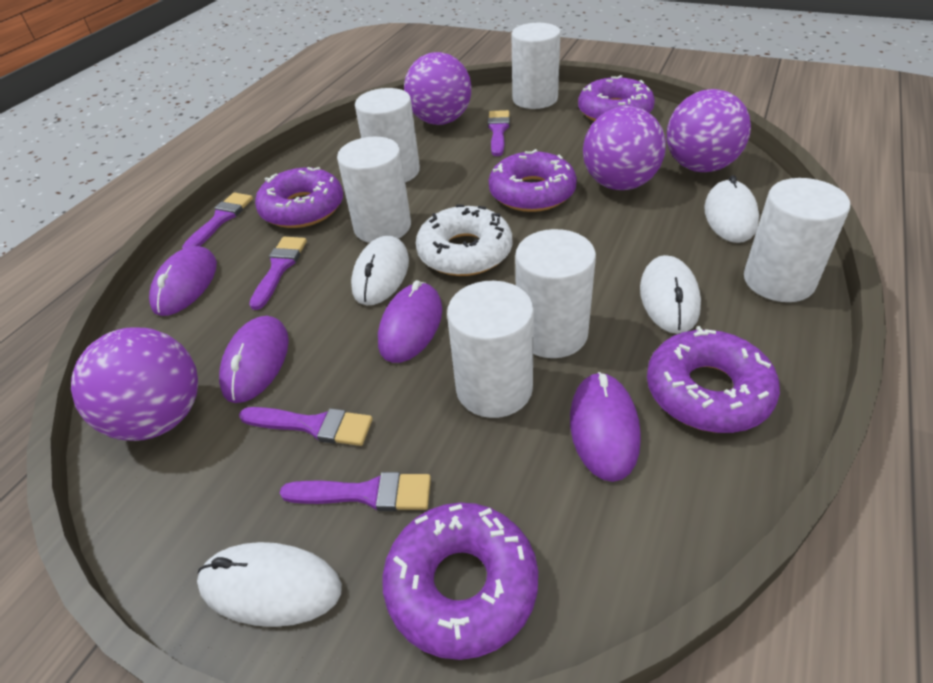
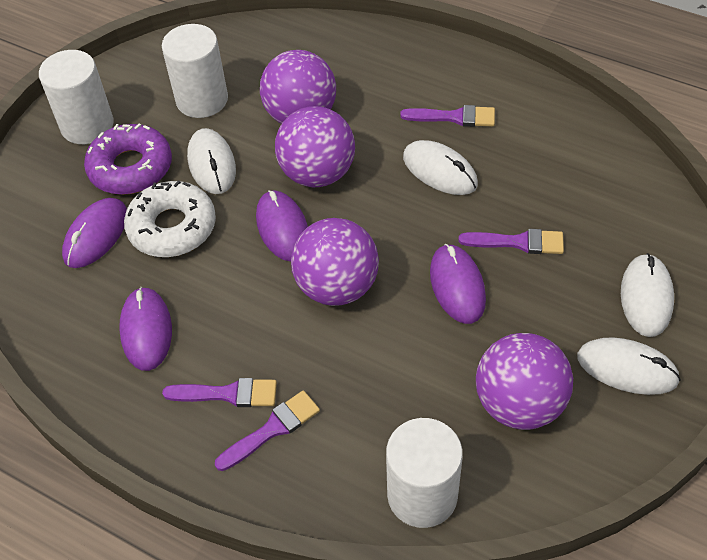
purple brush: [182,192,253,249] [239,407,372,446] [249,237,307,310] [280,472,431,511] [488,110,510,156] = 5 -> [162,378,277,407] [215,391,320,471] [400,105,495,127] [458,229,564,254] = 4
purple donut: [255,167,343,228] [382,502,538,660] [489,149,577,212] [578,75,655,121] [647,326,780,433] = 5 -> [84,123,172,195] = 1
white cylinder: [337,137,411,243] [355,88,420,182] [447,281,534,418] [512,23,560,109] [515,229,596,358] [744,178,850,302] = 6 -> [39,50,114,144] [162,24,228,118] [386,418,463,528] = 3

